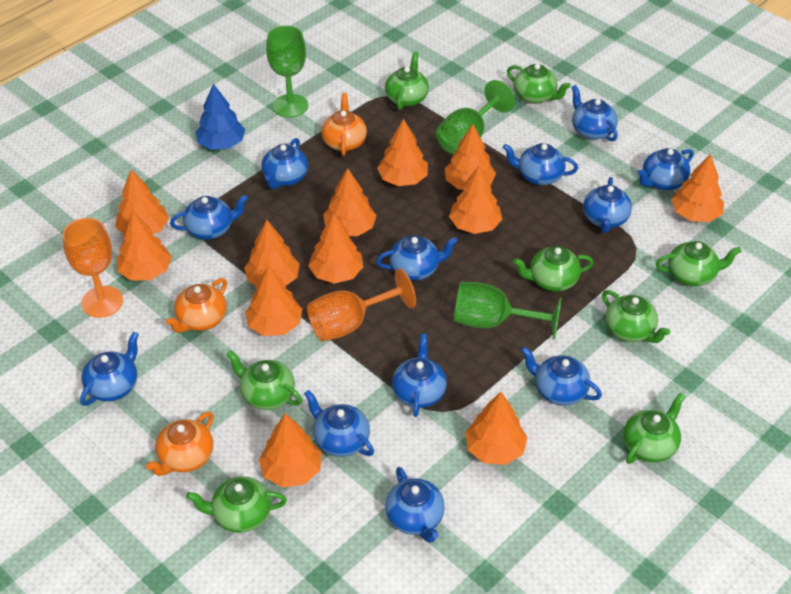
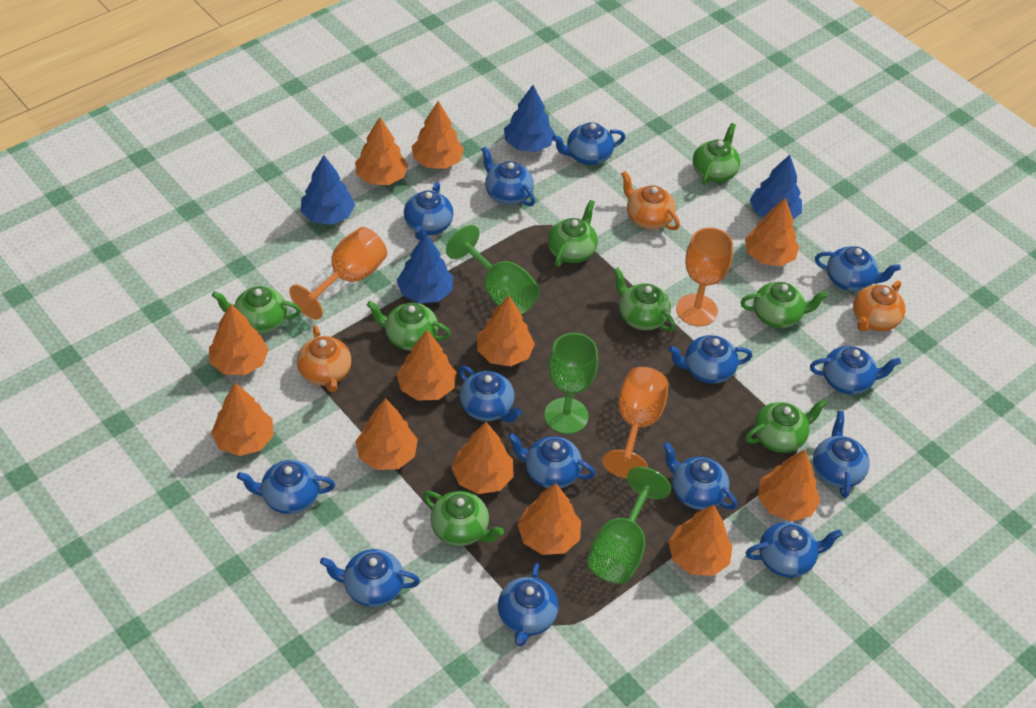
blue teapot: [80,332,139,406] [170,195,248,240] [261,138,308,189] [304,390,374,457] [376,236,458,281] [385,467,445,543] [392,334,447,417] [503,143,578,185] [521,347,602,406] [571,85,618,141] [583,177,632,233] [637,148,694,190] = 12 -> [237,460,335,514] [320,549,420,607] [404,182,453,240] [459,366,522,423] [481,146,535,206] [498,563,559,646] [508,433,596,488] [552,122,625,165] [663,442,737,510] [668,335,752,384] [746,522,843,578] [810,346,901,395] [813,411,870,498] [815,246,901,292] = 14
blue tree: [195,84,245,150] = 1 -> [301,155,355,225] [397,233,453,303] [504,85,555,152] [750,155,802,219] = 4
orange goblet: [63,218,123,318] [307,268,416,342] = 2 -> [289,227,387,320] [603,367,668,478] [676,228,733,326] = 3

